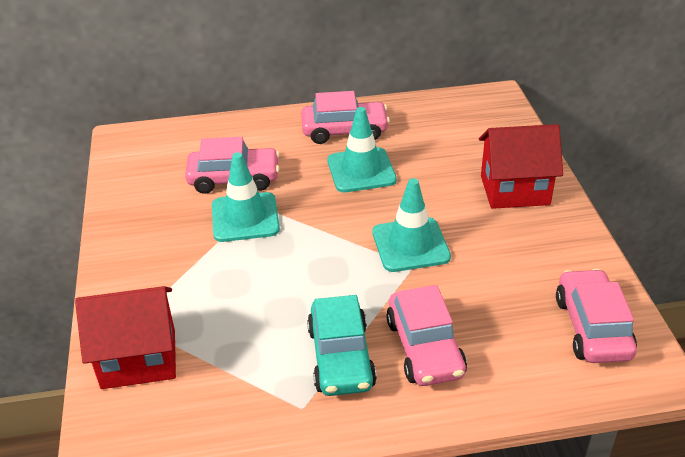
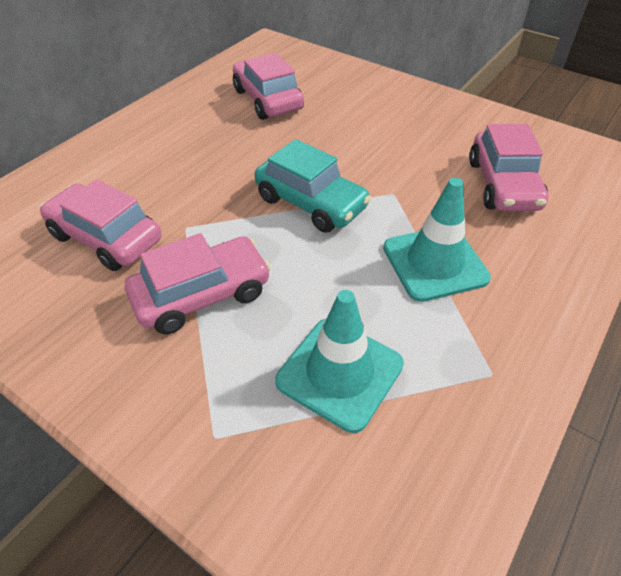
red house: [75,286,176,389] [479,124,563,209] = 2 -> none = 0
turquoise traffic cone: [212,152,280,242] [327,107,397,192] [372,178,451,272] = 3 -> [275,290,404,433] [383,178,491,302] = 2

